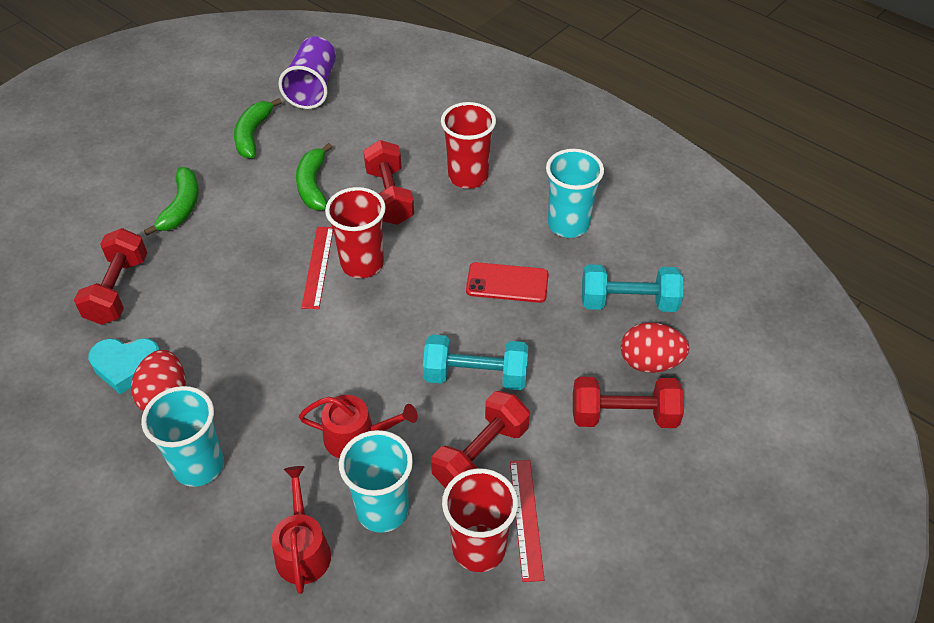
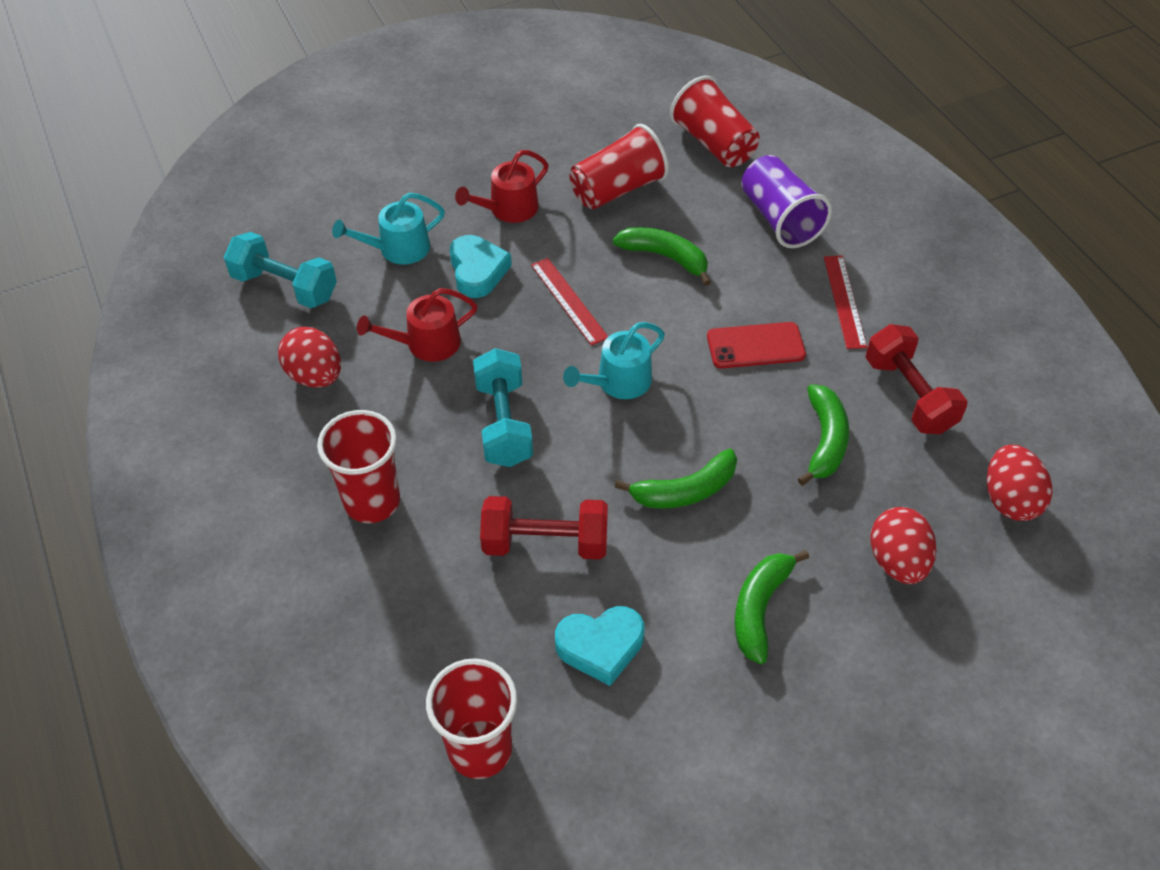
green banana: [144,167,199,236] [234,98,282,158] [296,143,332,210] = 3 -> [613,227,711,286] [615,449,737,509] [735,550,809,664] [798,384,849,486] = 4
red cup: [325,187,386,278] [441,102,496,189] [442,468,518,572] = 3 -> [317,410,400,523] [426,658,518,779] [569,124,669,209] [670,76,759,167] = 4
red dumbbell: [74,228,147,325] [363,140,414,225] [431,391,530,489] [573,377,684,428] = 4 -> [480,496,608,560] [865,324,968,434] = 2
red egg: [131,350,186,412] [621,323,689,373] = 2 -> [278,327,341,388] [870,507,936,584] [987,445,1052,521] = 3
turquoise cup: [141,386,224,487] [339,430,413,533] [546,149,604,238] = 3 -> none = 0
turquoise heart: [88,338,160,394] = 1 -> [450,235,512,298] [555,606,645,686] = 2
turquoise watering can: none = 0 -> [332,193,445,265] [563,322,665,399] = 2

